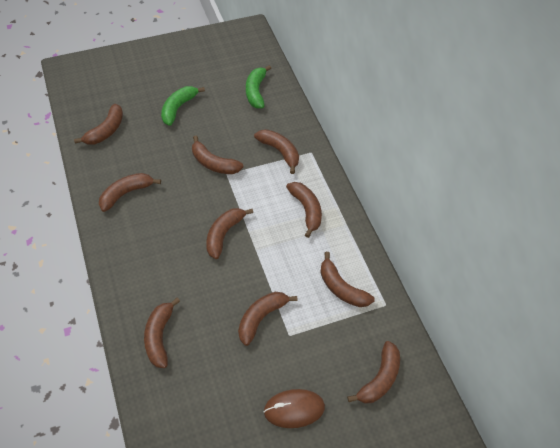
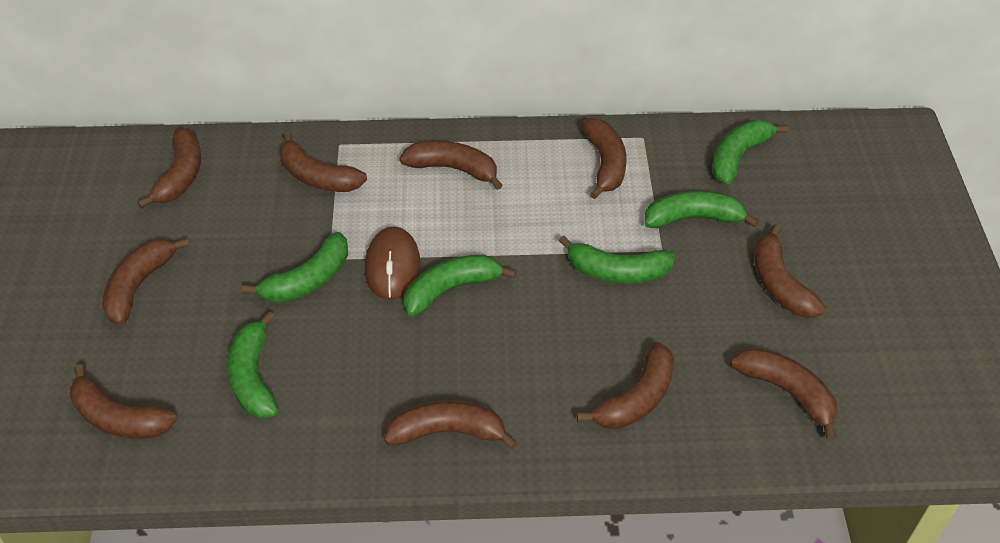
green banana: [161,86,205,126] [246,65,271,108] = 2 -> [228,311,279,419] [242,232,348,303] [404,255,516,316] [559,236,675,284] [644,191,759,228] [712,120,788,185] = 6

